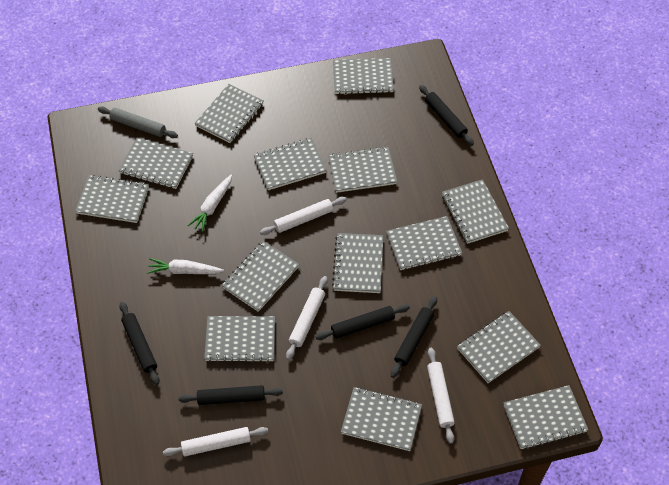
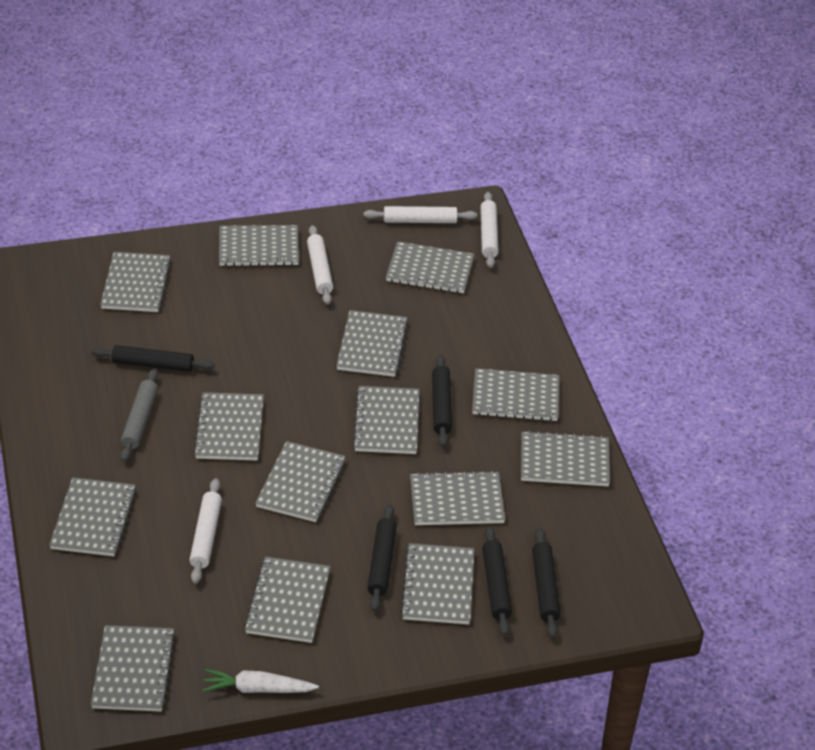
white carrot: [147,258,224,274] [187,174,232,232] = 2 -> [202,669,319,693] = 1

